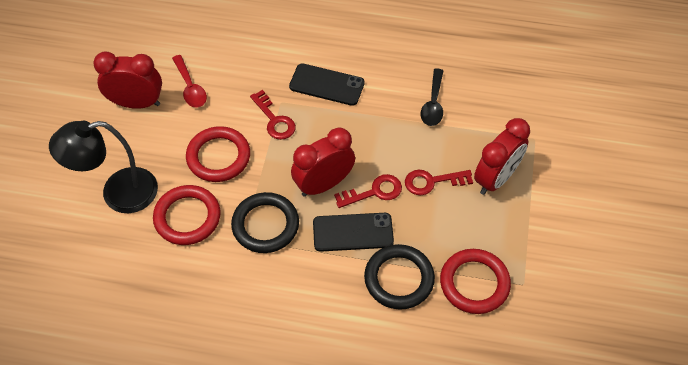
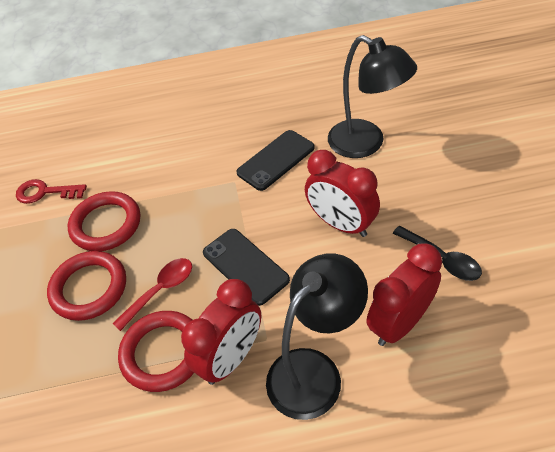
black lamp: [49,121,158,213] = 1 -> [266,253,368,420] [328,35,417,158] = 2
black ring: [231,192,299,253] [364,244,435,310] = 2 -> none = 0
red key: [250,90,296,140] [334,174,402,208] [405,170,473,195] = 3 -> [16,179,87,204] = 1

